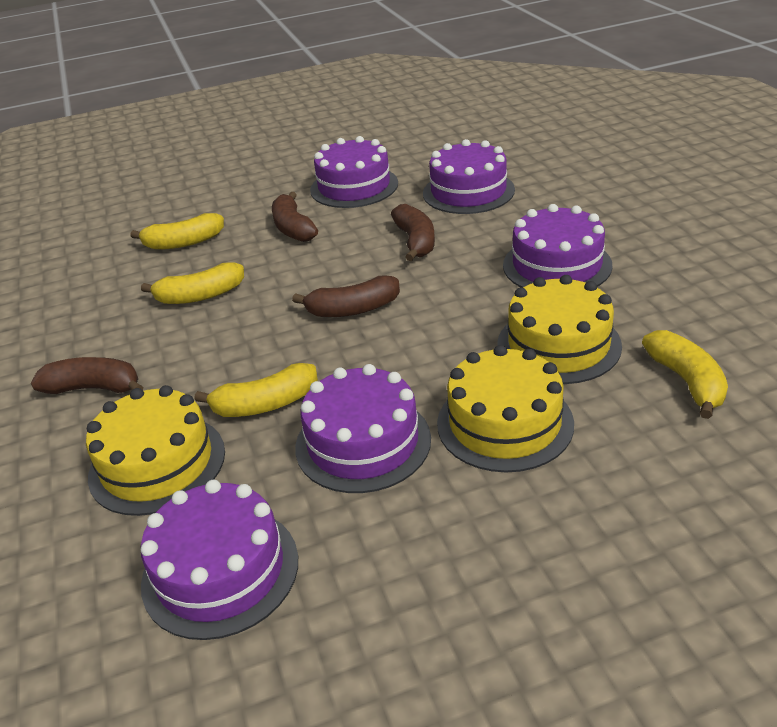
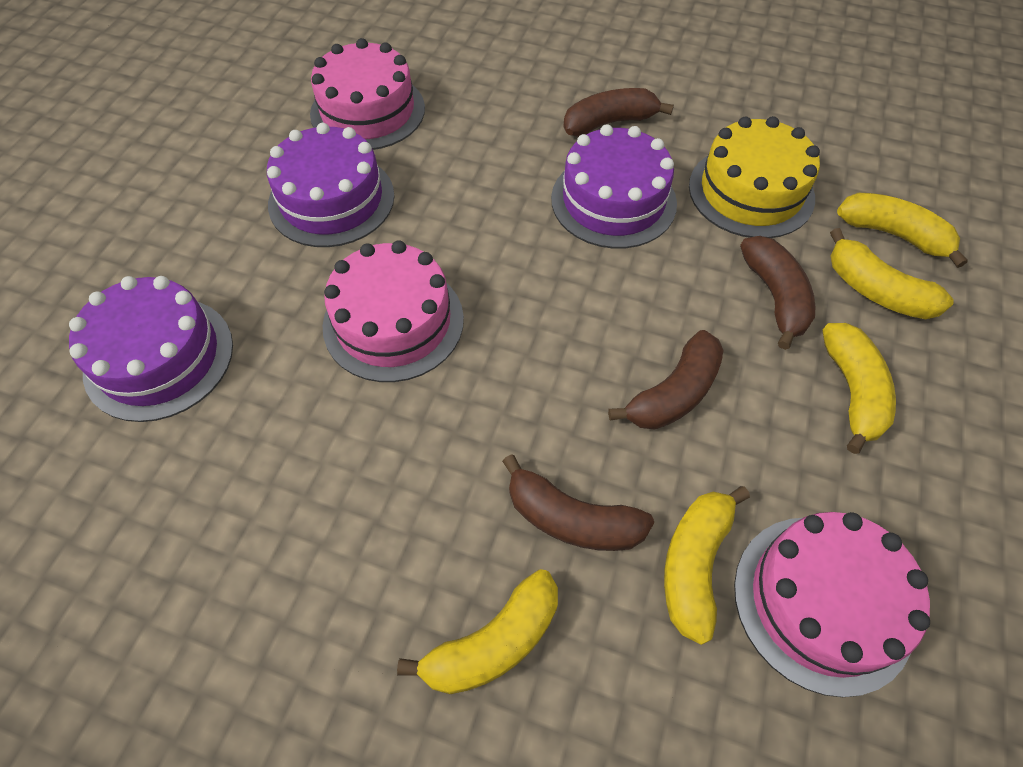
pink cake: none = 0 -> [310,38,425,150] [323,240,464,382] [734,512,930,697] = 3
purple cake: [141,480,298,640] [295,364,431,493] [310,136,398,208] [423,139,515,214] [503,204,612,288] = 5 -> [69,276,233,422] [267,123,395,247] [551,124,677,249] = 3
yellow banana: [130,213,224,250] [141,262,244,304] [194,363,318,417] [642,330,728,419] = 4 -> [397,569,558,694] [664,486,750,645] [822,323,896,454] [830,228,954,319] [837,193,968,268] = 5
yellow cake: [86,385,225,516] [437,345,574,472] [497,275,622,384] = 3 -> [689,116,820,238] = 1

